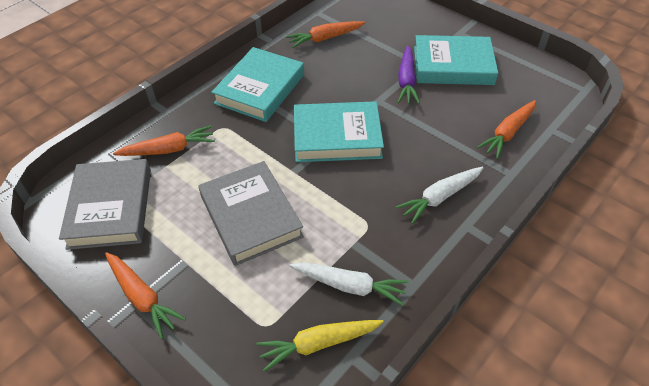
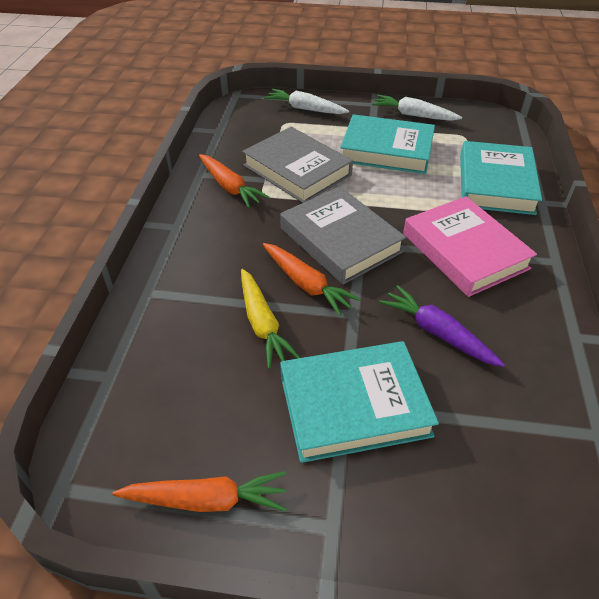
orange carrot: [105,252,186,339] [113,125,215,156] [286,21,365,48] [477,100,536,159] = 4 -> [112,471,286,512] [199,154,269,208] [263,243,361,316] = 3
pink book: none = 0 -> [403,196,537,297] = 1

